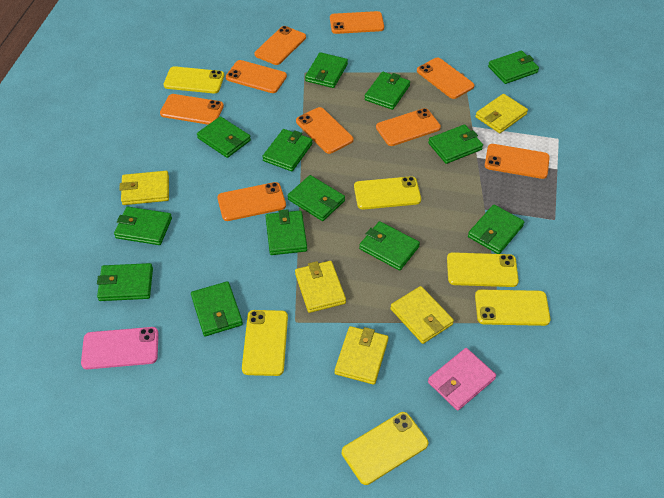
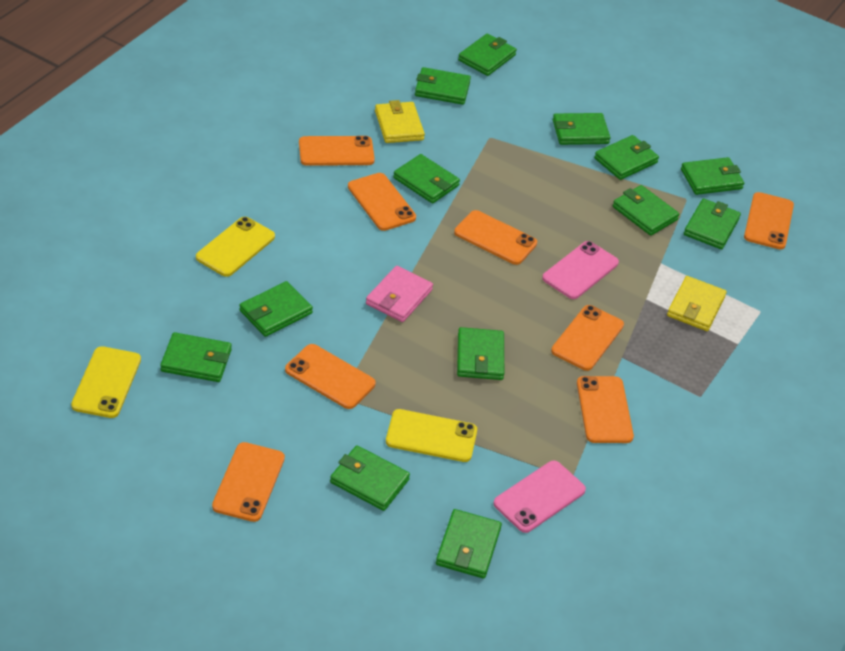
orange phone: [160,94,224,125] [217,182,286,221] [226,60,287,93] [254,26,306,65] [296,107,354,154] [330,11,384,34] [376,108,441,146] [417,58,475,99] [485,144,550,179] = 9 -> [212,442,285,522] [285,344,376,409] [299,136,375,166] [348,173,416,231] [454,210,537,265] [551,305,624,371] [577,376,634,443] [744,192,794,250] = 8
pink phone: [81,327,159,369] = 1 -> [493,461,586,533] [542,241,619,299] = 2
yellow phone: [163,66,225,94] [242,310,288,376] [342,412,428,485] [354,176,421,210] [447,252,519,287] [475,290,550,326] = 6 -> [71,346,141,418] [196,217,275,277] [386,409,477,462] = 3
yellow wallet: [119,171,169,205] [295,261,346,313] [335,326,389,385] [390,286,454,344] [475,94,528,133] = 5 -> [375,100,425,143] [667,276,727,331] = 2

